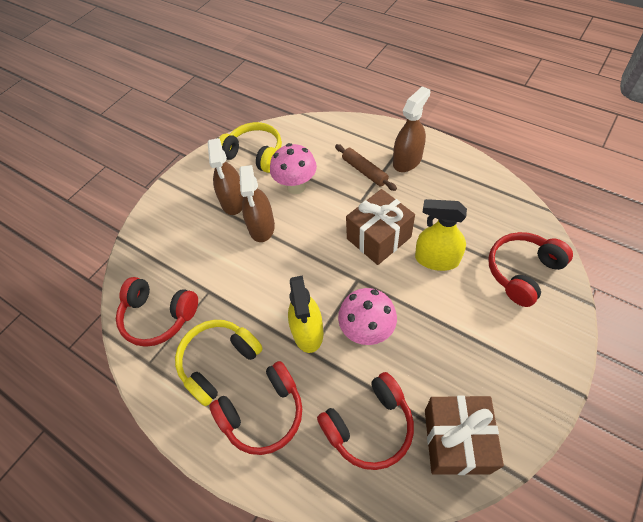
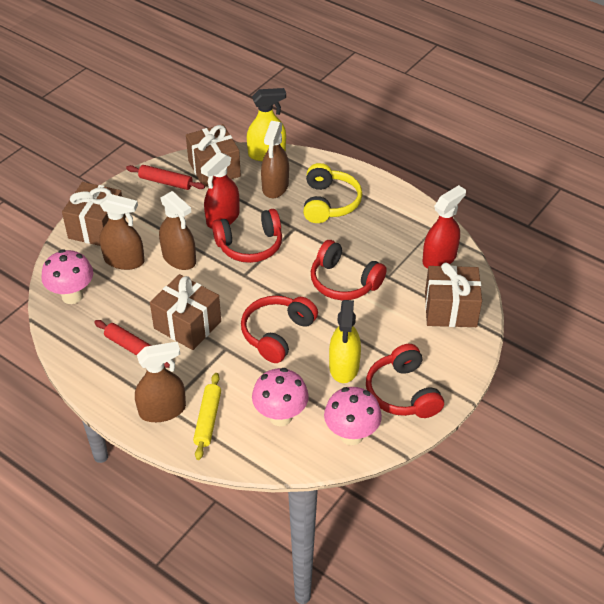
brown gift: [346,189,415,265] [425,396,504,475] = 2 -> [62,182,126,246] [150,274,221,350] [186,124,241,187] [425,263,482,327] = 4
brown rolling pin: [335,144,397,191] = 1 -> none = 0
brown spray bottle: [208,138,244,215] [239,165,275,242] [393,86,430,172] = 3 -> [99,194,145,270] [135,342,186,422] [159,191,196,270] [261,121,289,198] = 4
pink mushroom: [270,143,317,194] [338,288,397,345] = 2 -> [41,249,93,304] [252,368,309,426] [324,387,382,445] = 3
red rolling pin: none = 0 -> [94,320,170,368] [126,165,205,190] = 2
red spray bottle: none = 0 -> [201,152,240,229] [423,185,466,268] = 2
yellow headphones: [175,320,263,406] [219,122,282,173] = 2 -> [303,163,362,223] = 1
yellow rolling pin: none = 0 -> [193,373,221,460] = 1

